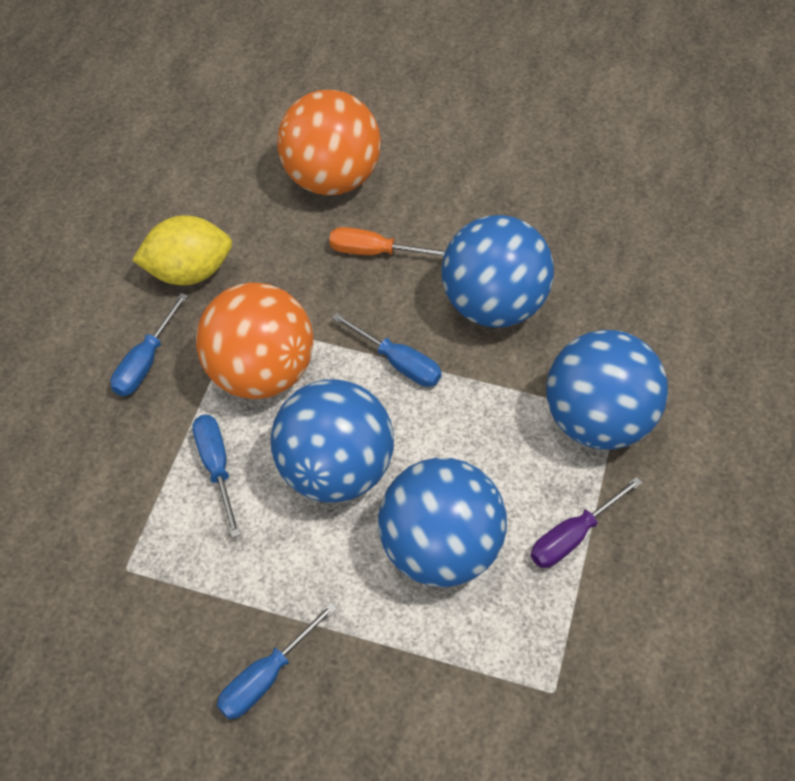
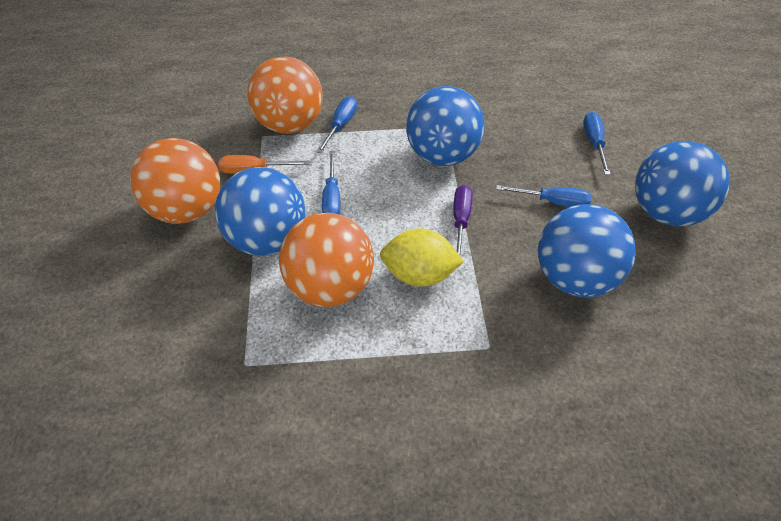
orange ball: [196,282,313,399] [277,90,381,196] = 2 -> [130,138,220,224] [247,56,323,134] [279,213,374,307] = 3

